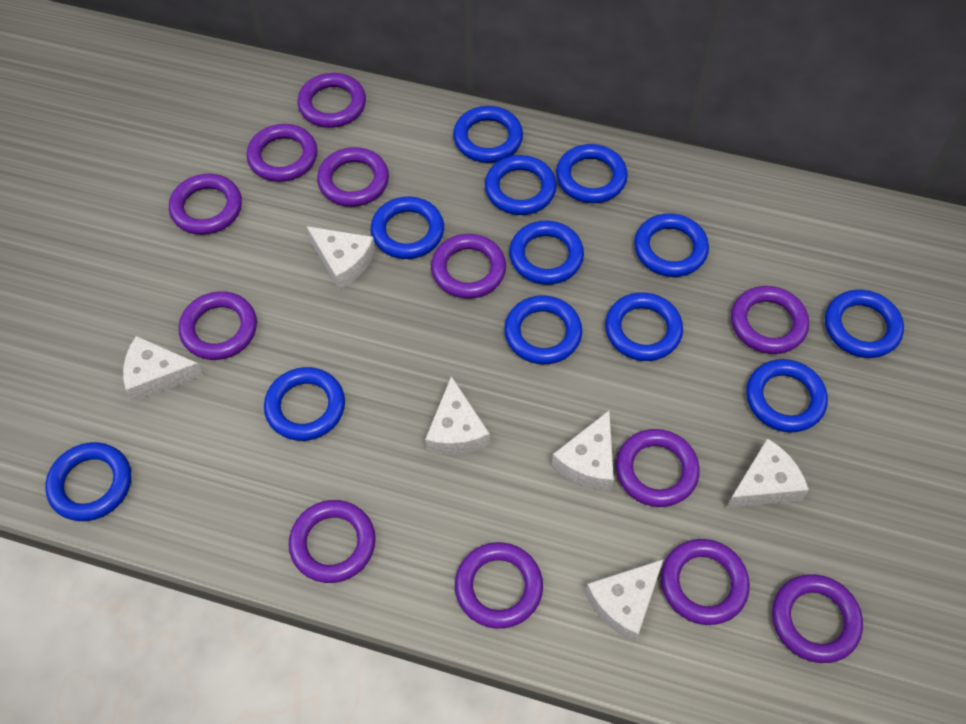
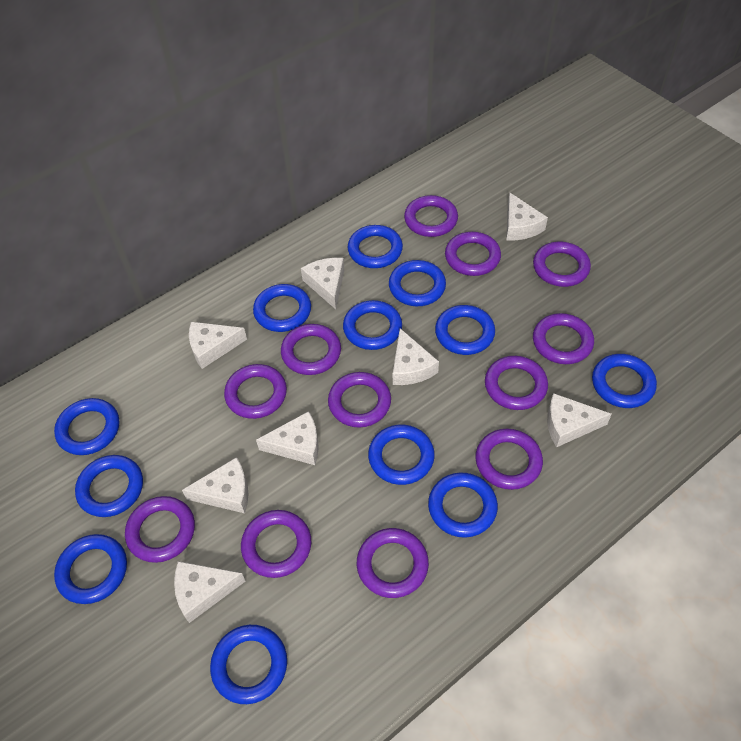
white cheese: [123,336,204,402] [307,226,375,290] [425,376,490,455] [551,410,614,491] [585,559,664,642] [726,438,809,508] = 6 -> [174,561,245,623] [182,457,249,513] [189,322,247,369] [256,411,319,465] [301,258,344,309] [393,328,439,385] [506,192,548,240] [547,393,612,447] = 8

